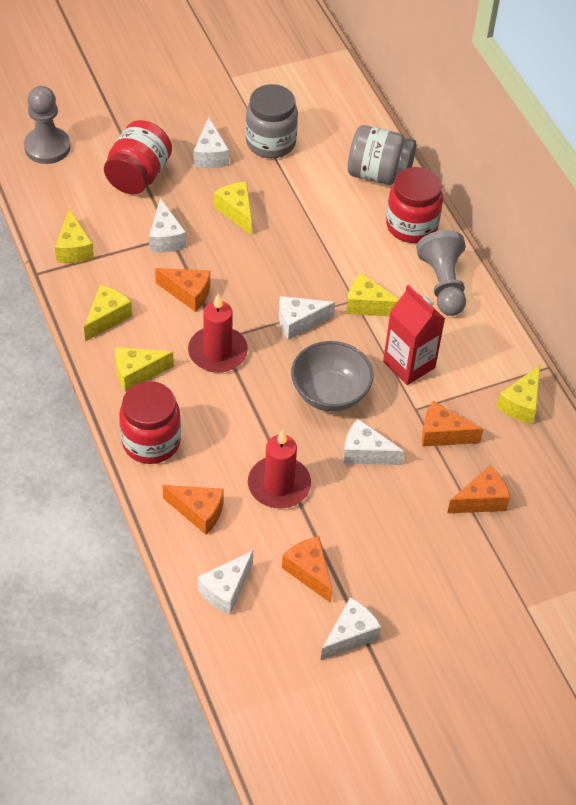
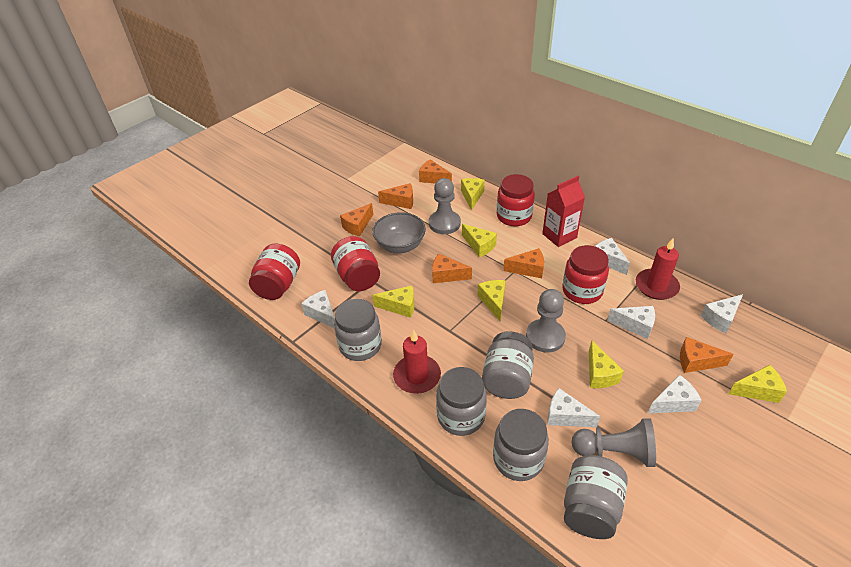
grey jar: [245,84,298,158] [348,125,416,185] = 2 -> [334,299,382,361] [436,367,487,436] [482,331,534,399] [493,409,549,481] [564,455,628,539] = 5
grey pawn: [24,86,71,164] [416,230,466,316] = 2 -> [429,178,461,234] [526,289,566,353] [571,419,656,467] = 3
orange cheese: [155,268,210,312] [163,485,224,535] [282,536,333,603] [422,401,483,447] [447,466,511,513] = 5 -> [340,203,373,236] [378,183,413,209] [419,159,452,183] [432,254,472,283] [503,248,544,278] [680,337,733,373] = 6
red jar: [104,120,172,194] [119,381,181,464] [386,167,443,243] = 3 -> [249,244,300,300] [331,236,380,291] [497,174,535,226] [562,245,609,304] = 4

